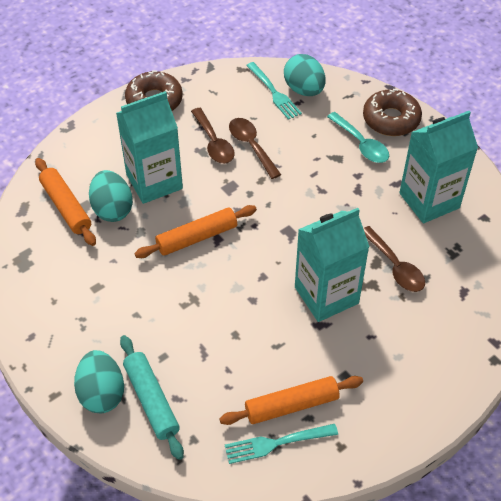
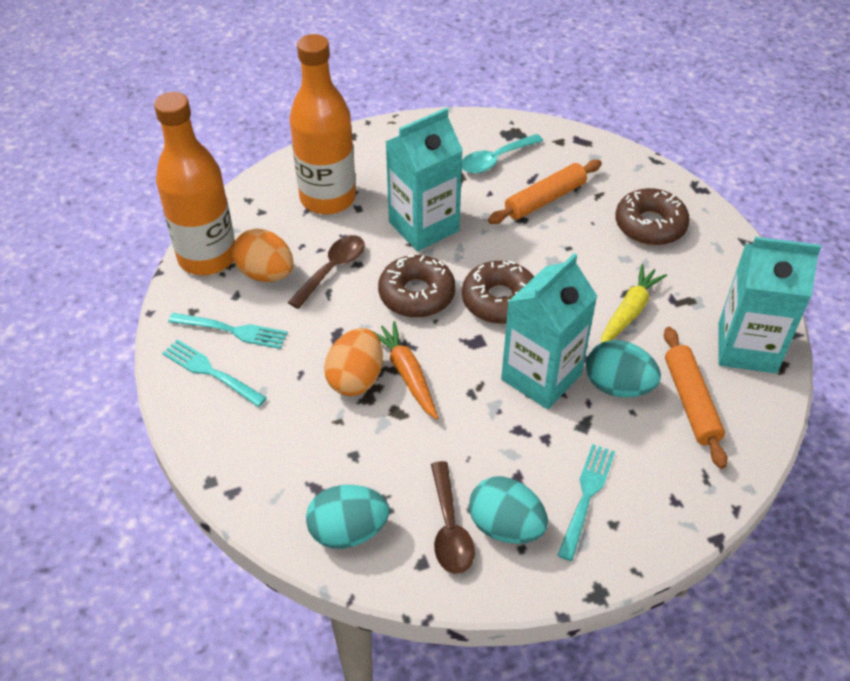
brown donut: [125,70,183,111] [363,89,422,136] = 2 -> [378,255,456,318] [462,261,534,324] [615,188,690,245] = 3
brown spoon: [191,108,235,164] [229,118,281,179] [363,226,425,292] = 3 -> [288,236,365,309] [431,461,475,574] = 2
orange bottle: none = 0 -> [154,92,235,275] [290,34,356,214] = 2
orange carrot: none = 0 -> [374,321,438,420] = 1
orange egg: none = 0 -> [232,229,293,282] [324,328,383,396] = 2
orange rolling pin: [35,158,96,246] [134,205,257,258] [219,376,363,425] = 3 -> [488,160,602,224] [664,327,727,469] = 2
turquoise fork: [225,424,338,464] [246,62,302,120] = 2 -> [162,339,267,407] [168,313,288,349] [557,444,615,561] = 3
turquoise rolling pin: [120,335,184,460] = 1 -> none = 0
yellow carrot: none = 0 -> [601,264,667,343] = 1

